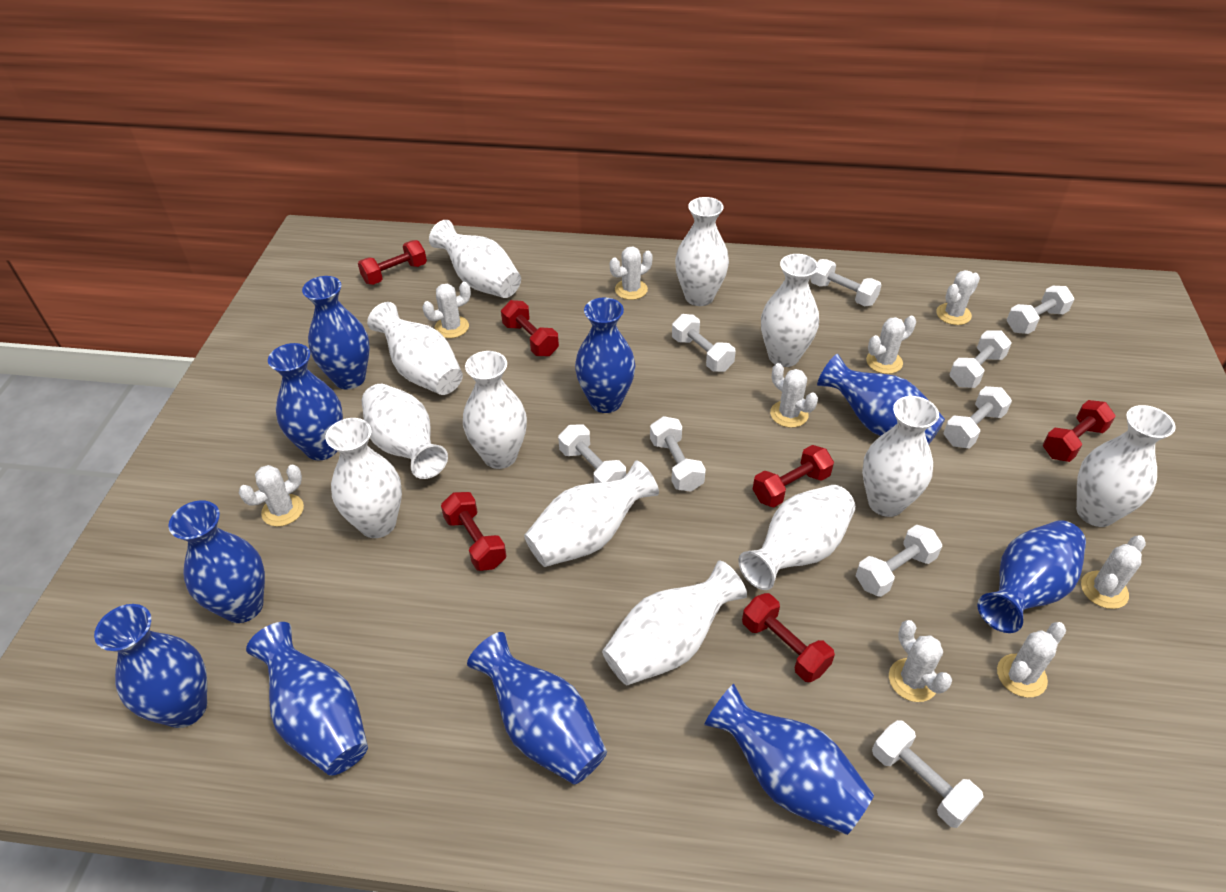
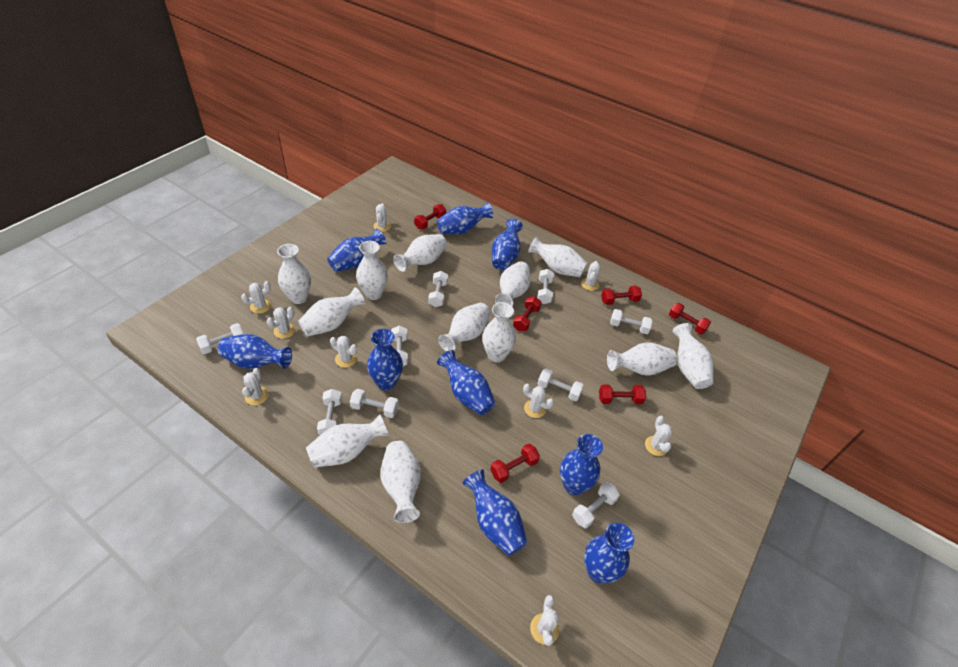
blue vase: [94,604,207,728] [168,500,265,623] [246,622,368,776] [268,343,343,460] [302,276,370,389] [467,632,607,785] [575,297,636,413] [704,684,874,835] [817,354,945,445] [977,520,1086,633] = 10 -> [218,334,292,369] [327,228,386,272] [367,329,403,391] [437,202,493,234] [437,350,496,416] [463,469,528,556] [492,219,523,270] [560,434,603,495] [584,523,634,583] = 9

